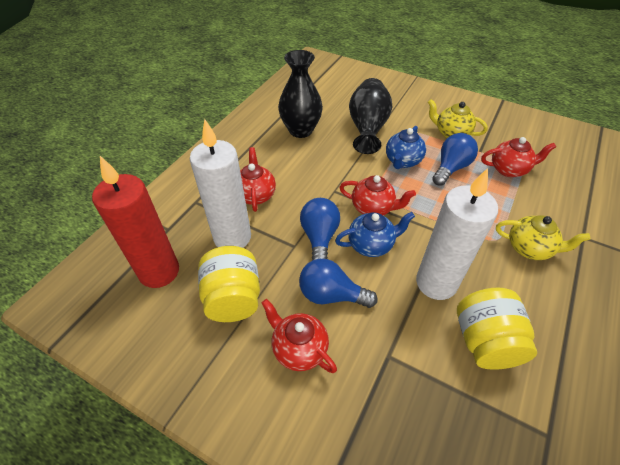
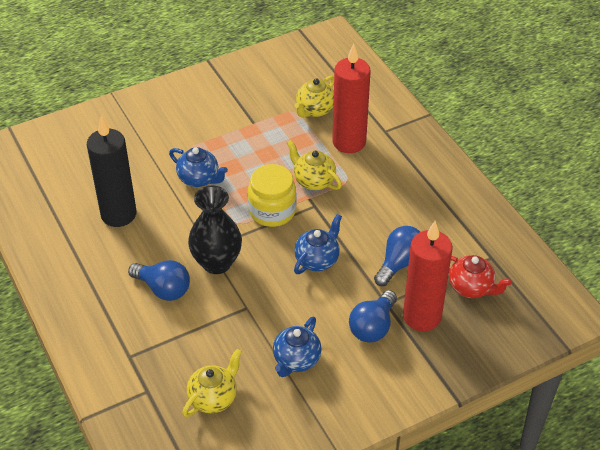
black candle: none = 0 -> [87,116,137,227] = 1
black vase: [278,50,323,138] [349,78,392,154] = 2 -> [188,185,242,274] = 1
blue teapot: [335,212,415,257] [386,126,426,169] = 2 -> [169,147,228,187] [273,316,322,377] [294,214,342,274] = 3
red candle: [92,156,179,288] = 1 -> [332,44,371,153] [403,221,452,331] = 2
red teapot: [240,147,276,212] [262,299,337,373] [339,175,416,215] [481,137,556,177] = 4 -> [449,255,512,298] = 1
white candle: [190,119,251,248] [416,168,498,300] = 2 -> none = 0
yellow jar: [198,246,260,322] [457,288,537,370] = 2 -> [248,164,296,227] = 1
yellow teapot: [428,99,488,138] [496,215,590,260] = 2 -> [182,349,242,417] [287,140,342,190] [295,76,334,118] = 3

